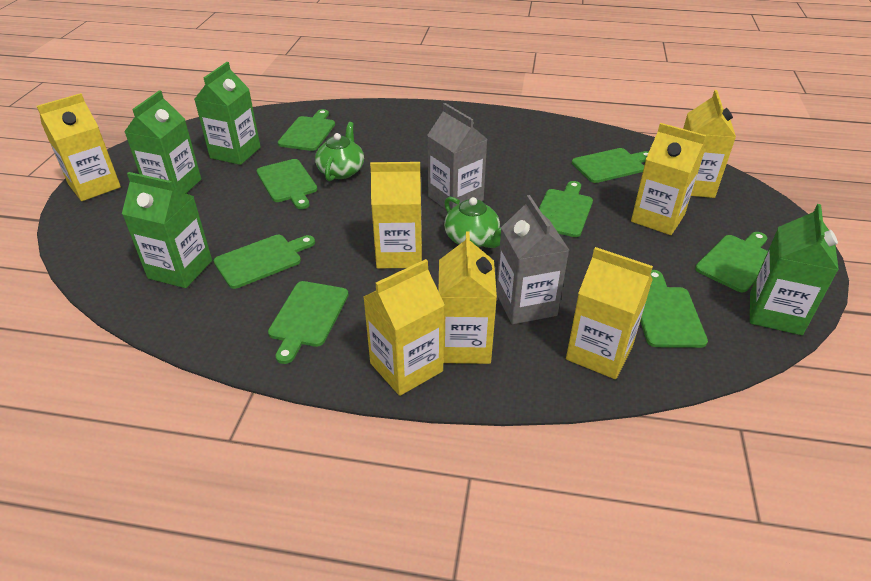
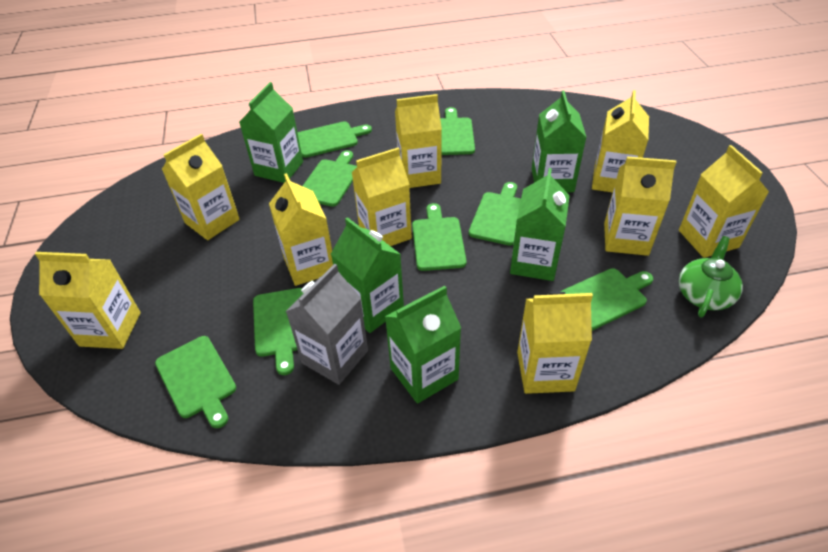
green carton: [122,172,212,288] [124,90,201,193] [194,62,261,165] [750,204,839,335] = 4 -> [239,82,303,183] [331,217,404,333] [385,286,461,404] [510,168,570,281] [532,91,587,192] = 5
green teapot: [315,122,364,181] [444,197,501,248] = 2 -> [679,236,743,318] = 1
grey carton: [427,103,487,209] [496,195,569,324] = 2 -> [285,263,368,385] = 1
yellow carton: [37,93,121,201] [363,259,444,396] [370,162,422,268] [438,231,497,364] [566,247,653,379] [631,123,706,235] [683,90,736,198] = 7 -> [35,252,141,349] [162,134,240,240] [269,173,333,286] [352,147,412,246] [395,94,442,188] [517,292,593,394] [592,90,649,193] [604,157,676,256] [679,145,769,258] = 9

